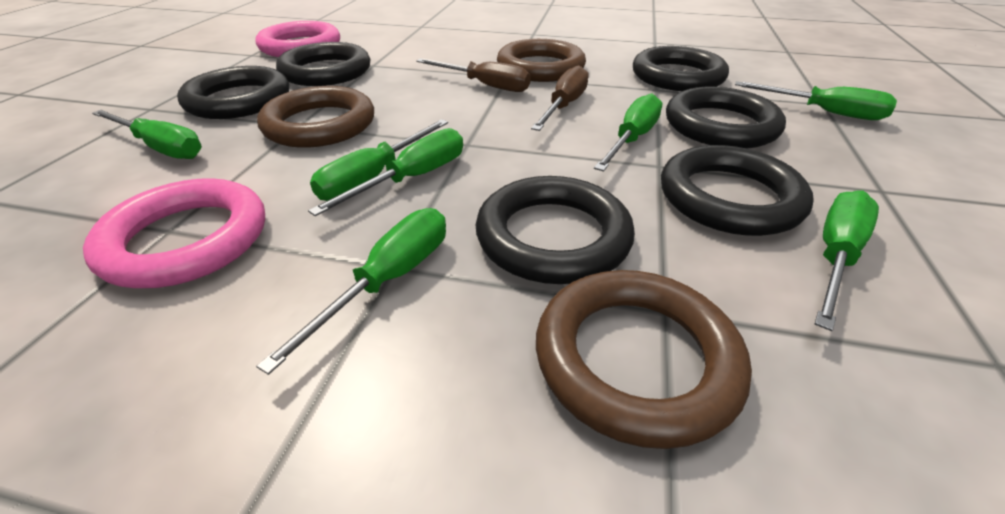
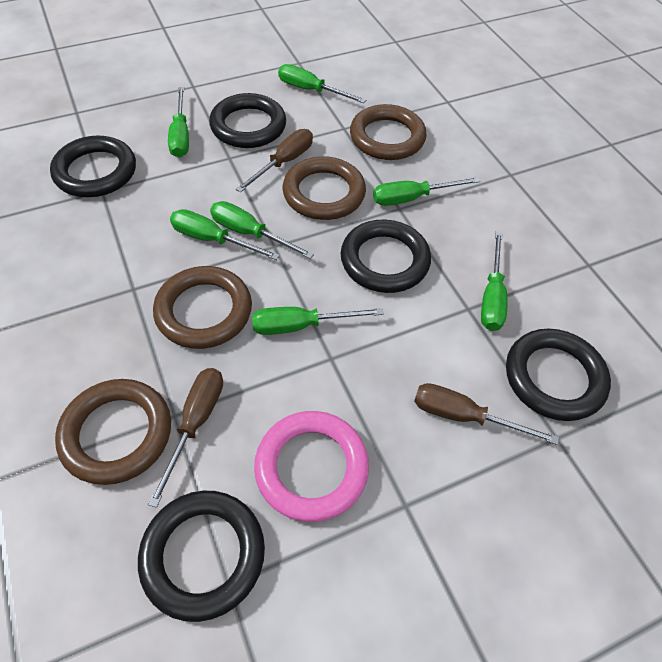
black ring: [177,66,289,119] [276,42,370,86] [476,176,635,284] [633,46,729,91] [661,145,814,236] [666,87,786,148] = 6 -> [50,136,136,197] [138,491,265,622] [209,93,286,148] [341,220,431,293] [506,329,611,421] = 5
brown ring: [257,86,374,148] [497,39,586,82] [536,270,752,449] = 3 -> [55,379,171,485] [153,266,252,349] [283,156,366,220] [350,104,427,160] = 4
brown screwdriver: [416,58,531,92] [531,65,589,131] = 2 -> [148,368,223,508] [236,129,313,193] [414,383,559,445] = 3
pink ring: [83,178,265,288] [255,21,340,57] = 2 -> [254,411,369,522] = 1

